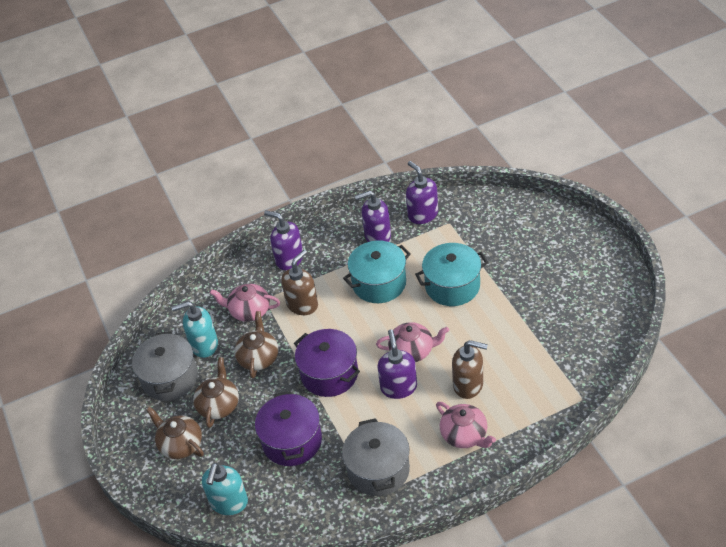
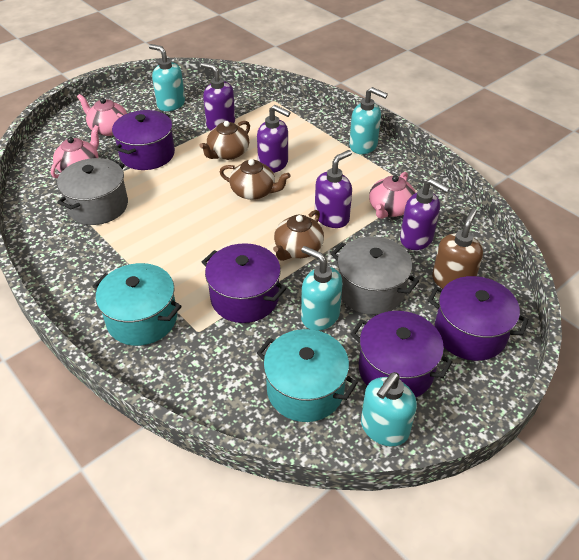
brown soap dispenser: [281,250,318,315] [452,340,488,399] = 2 -> [432,208,483,289] = 1
purple pot: [255,391,322,466] [294,329,360,397] = 2 -> [112,110,175,170] [202,243,287,323] [351,311,453,397] [428,276,529,361] = 4
turquoise soap dispenser: [171,301,218,358] [202,462,248,515] = 2 -> [149,44,185,111] [301,246,343,331] [349,87,388,154] [361,372,417,446] = 4

